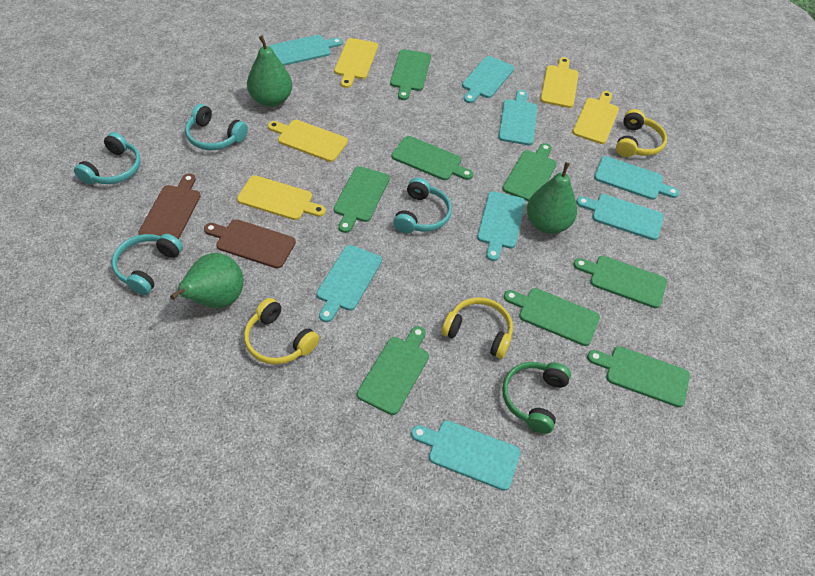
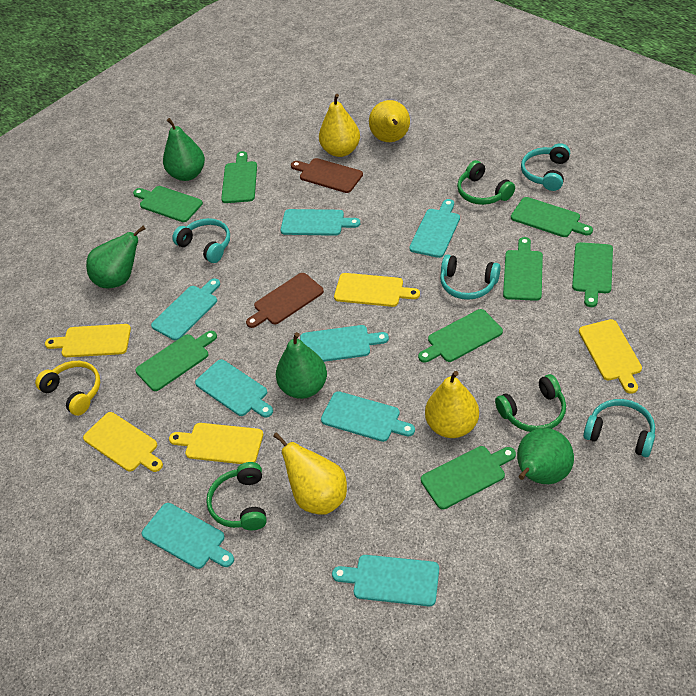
green headphones: [502,362,571,434] = 1 -> [206,462,267,530] [457,160,515,205] [495,374,566,432] = 3
green pear: [170,253,244,308] [247,35,292,107] [527,162,577,234] = 3 -> [86,226,145,288] [163,118,205,181] [276,332,327,399] [517,428,574,484] = 4
yellow headphones: [244,298,319,365] [441,297,513,359] [616,109,667,157] = 3 -> [35,361,100,416] = 1
yellow pear: none = 0 -> [273,432,347,515] [319,94,360,157] [369,100,410,142] [425,371,479,438] = 4

